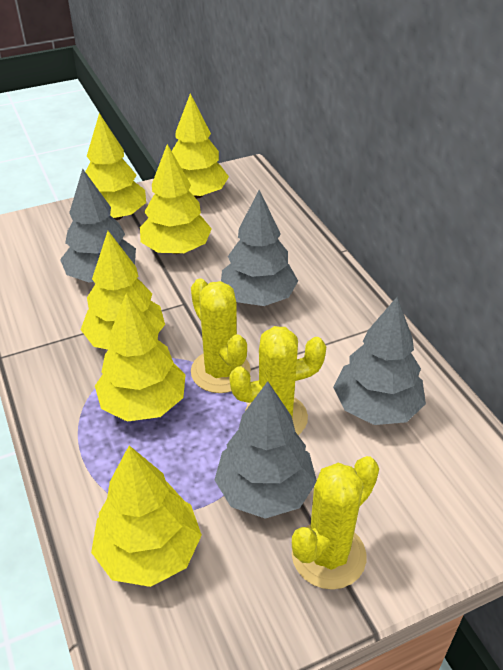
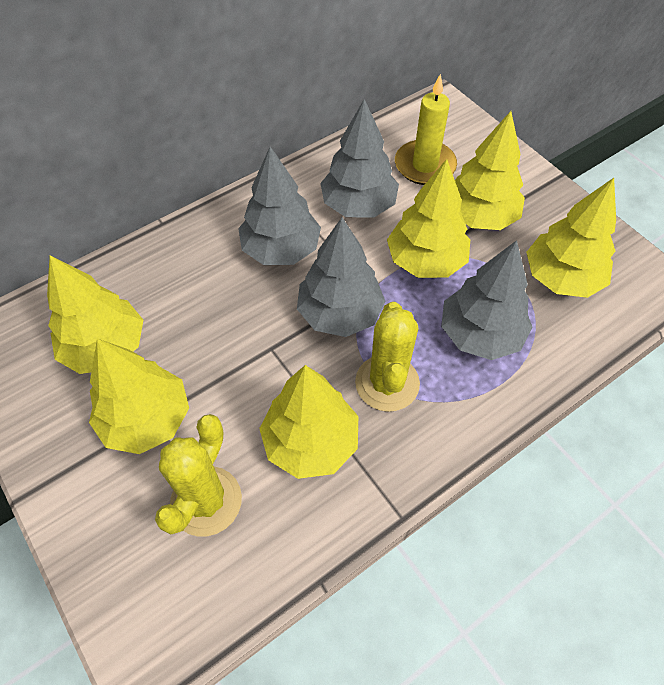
yellow cactus: [191,278,251,393] [229,326,326,435] [292,456,379,590] = 3 -> [155,414,242,537] [355,302,420,412] = 2
yellow candle: none = 0 -> [395,74,457,185] = 1

